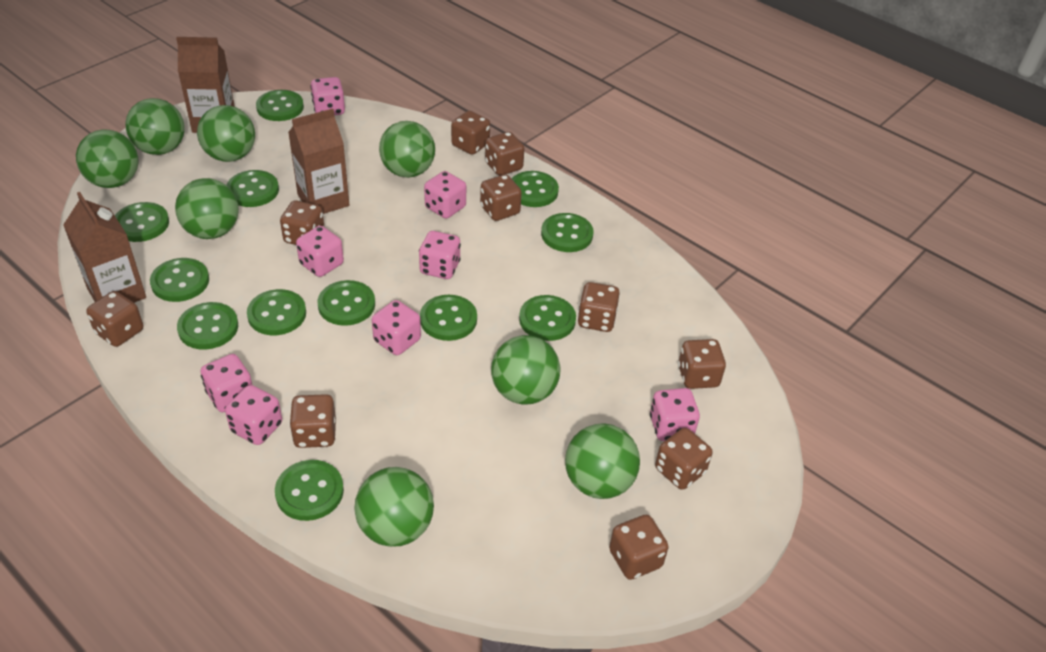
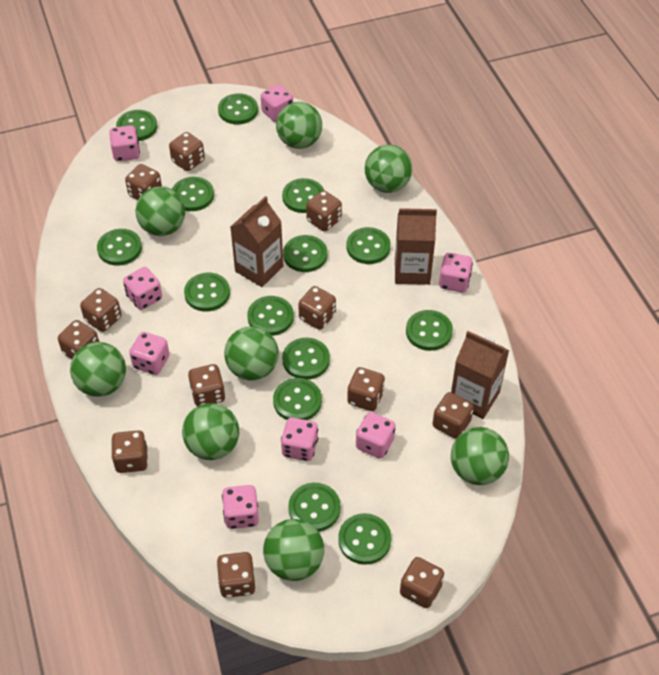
brown dice: [87,291,143,347] [280,200,325,245] [289,394,336,448] [451,111,490,155] [480,174,522,221] [485,132,524,176] [578,282,620,332] [609,515,668,580] [655,428,713,490] [678,339,726,389] = 10 -> [58,320,99,359] [80,288,121,332] [111,430,148,473] [125,164,162,200] [169,132,205,171] [188,364,225,407] [217,552,255,598] [298,286,336,330] [306,190,342,231] [347,367,385,411] [400,557,444,608] [432,392,474,439] = 12
green button: [115,202,169,242] [150,258,209,302] [177,302,238,350] [227,170,279,207] [247,289,306,335] [256,90,304,121] [275,460,344,521] [317,280,375,326] [420,295,477,341] [512,171,559,207] [519,295,576,341] [541,213,594,252] = 12 -> [97,229,142,266] [116,110,157,141] [172,177,214,211] [184,273,230,311] [218,93,258,124] [247,296,294,336] [273,378,322,420] [282,178,324,213] [282,338,330,380] [283,235,327,272] [288,483,341,532] [338,513,392,565] [347,227,391,264] [406,310,453,351] = 14

